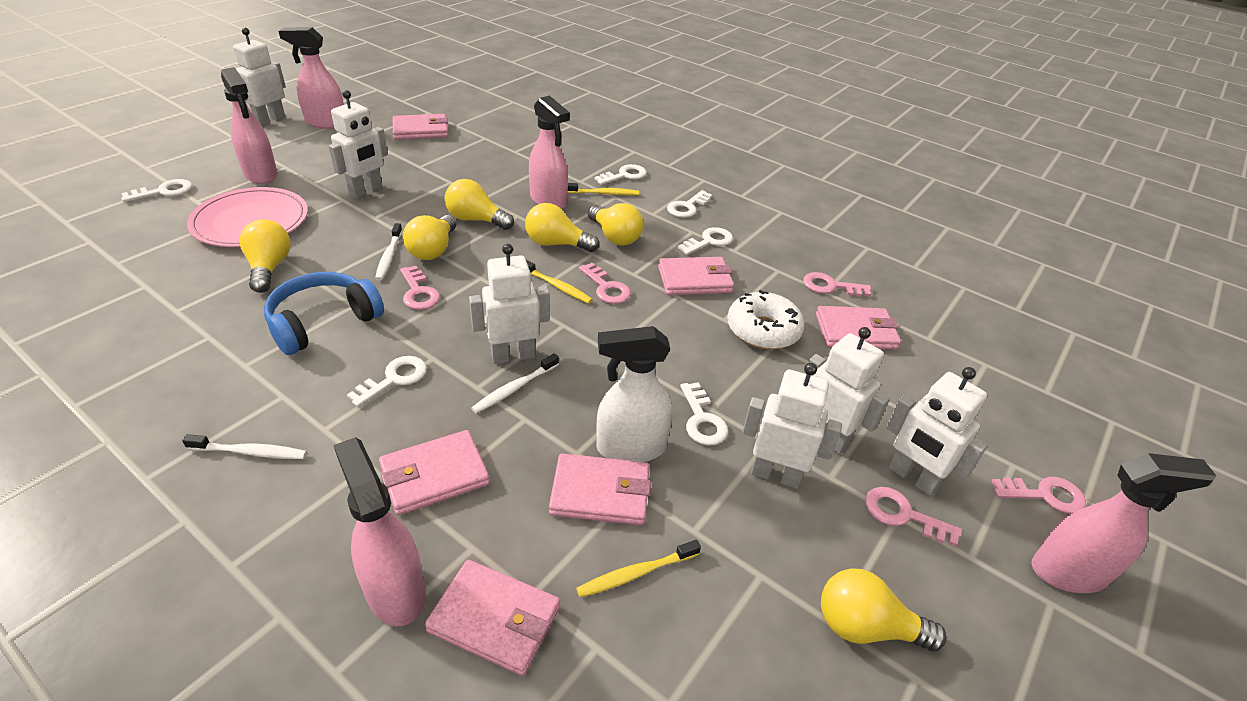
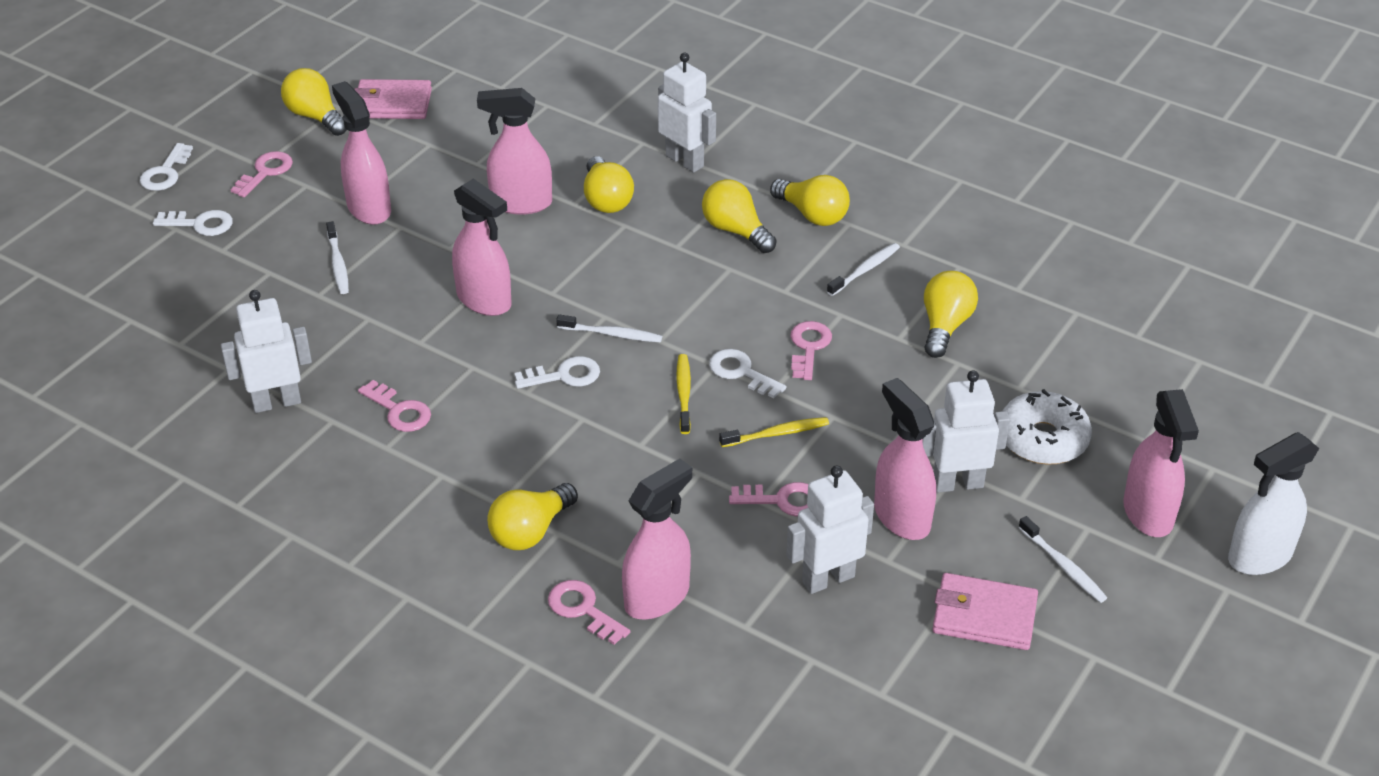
blue headphones: [264,272,384,355] = 1 -> none = 0
pink plate: [187,187,308,247] = 1 -> none = 0
pink spray bottle: [221,67,277,184] [278,27,344,129] [333,437,426,626] [529,96,570,209] [1032,453,1216,593] = 5 -> [332,81,391,225] [452,178,511,316] [477,88,552,215] [622,458,692,619] [874,378,936,540] [1123,389,1199,537] = 6
pink wallet: [379,430,490,515] [393,114,448,140] [425,560,560,676] [549,453,651,525] [658,257,734,295] [816,306,901,350] = 6 -> [354,79,432,119] [932,573,1038,650] = 2
white key: [121,179,192,202] [347,356,427,407] [594,164,647,185] [667,190,712,218] [678,227,733,255] [680,382,728,446] = 6 -> [140,143,193,191] [153,210,233,236] [514,356,600,389] [709,349,786,398] = 4
white robot: [233,28,286,127] [329,90,388,198] [469,244,550,364] [742,363,842,489] [805,327,890,455] [886,367,988,496] = 6 -> [221,290,312,413] [658,53,716,173] [786,466,874,594] [922,370,1010,493] = 4
white toothbrush: [182,434,307,459] [375,223,402,281] [471,353,559,413] = 3 -> [326,221,349,294] [556,315,662,343] [827,243,900,296] [1018,516,1107,603] = 4
yellow toothbrush: [526,260,593,304] [568,183,639,195] [576,540,701,597] = 3 -> [676,354,691,434] [719,417,829,447] = 2

